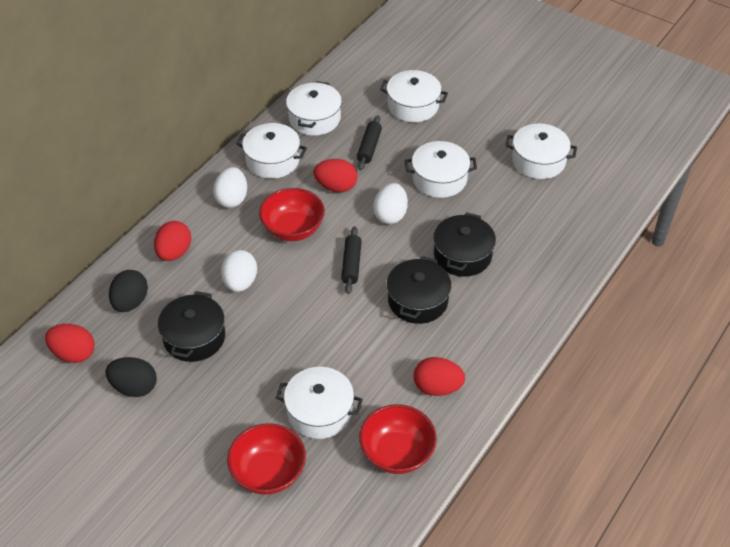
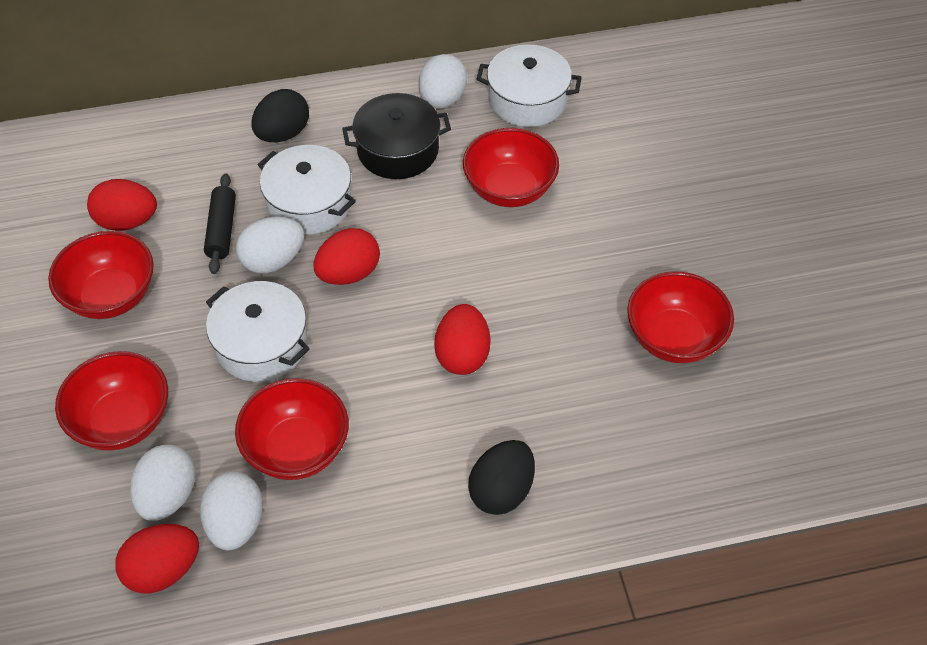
black pot: [158,291,225,362] [387,256,451,324] [433,212,496,277] = 3 -> [342,93,451,179] = 1
black rolling pin: [341,226,362,294] [357,116,382,170] = 2 -> [204,173,236,274] = 1
red bowl: [227,423,306,495] [259,188,325,241] [359,404,437,474] = 3 -> [48,231,154,319] [55,351,168,451] [235,378,349,480] [463,128,559,207] [627,272,734,363] = 5
white egg: [213,167,247,208] [221,250,257,292] [373,183,408,224] = 3 -> [130,444,196,521] [200,472,263,550] [236,217,304,274] [419,54,467,109] = 4
white pot: [236,123,307,179] [276,367,363,439] [286,81,342,136] [380,70,448,122] [405,141,477,198] [505,124,577,179] = 6 -> [206,281,310,382] [258,145,356,235] [477,44,582,127] = 3

